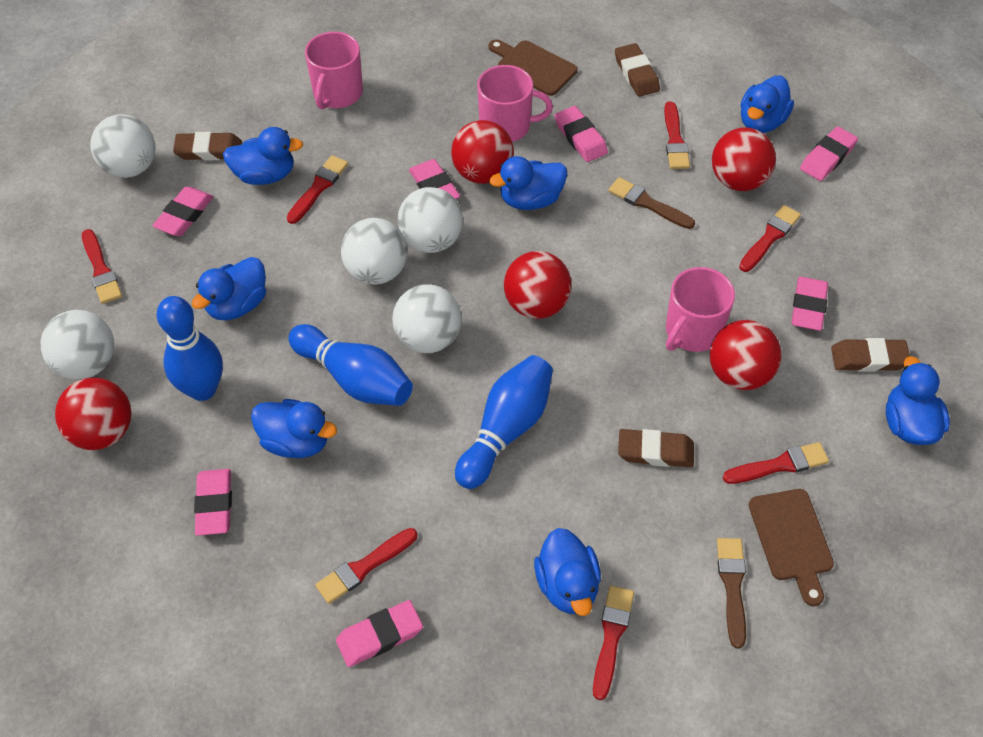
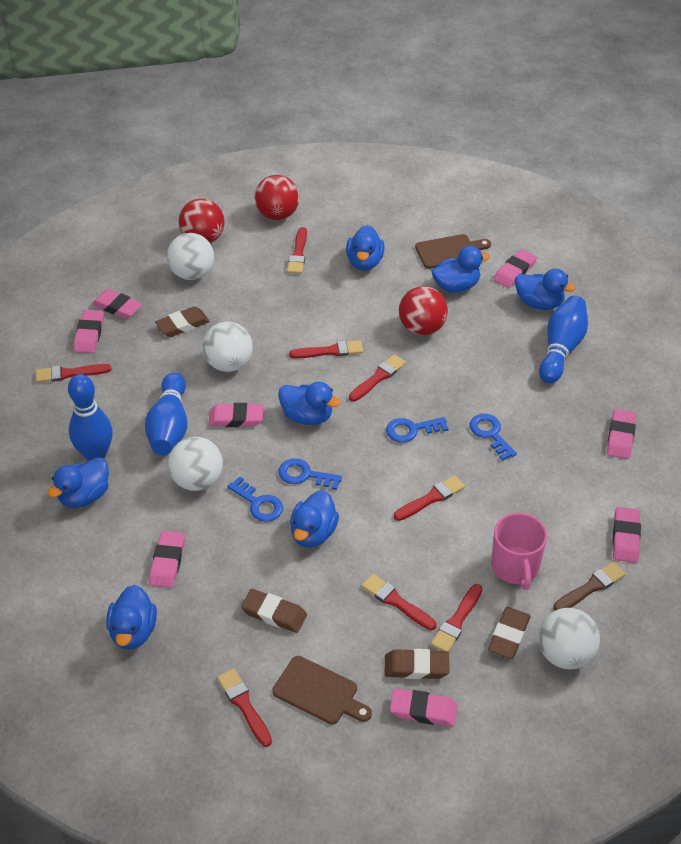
blue key: none = 0 -> [227,476,283,522] [278,458,342,490] [386,417,449,443] [469,414,517,461] = 4
brown brush: [608,177,695,229] [717,538,746,648] = 2 -> [553,562,626,611] = 1
pink eraser: [153,187,213,236] [194,469,232,536] [336,600,423,667] [409,159,460,199] [555,106,608,162] [791,277,828,331] [800,126,858,181] = 7 -> [74,310,104,353] [92,289,142,319] [149,531,185,588] [208,403,264,427] [390,688,458,727] [493,249,537,288] [607,409,636,459] [613,507,641,563] = 8
pink mug: [305,32,363,109] [477,65,553,142] [666,267,735,352] = 3 -> [491,513,547,590] = 1
red ball: [55,377,132,450] [451,120,514,184] [504,251,572,319] [710,320,781,390] [712,127,776,191] = 5 -> [179,198,225,243] [255,175,299,220] [399,286,448,335] = 3
red brush: [82,229,122,304] [287,155,348,224] [315,528,417,604] [593,586,634,700] [664,101,690,169] [723,442,829,484] [739,205,801,272] = 7 -> [36,364,112,383] [217,668,272,747] [287,227,307,274] [289,340,363,358] [349,354,406,402] [362,574,437,630] [394,475,465,521] [431,584,483,652] = 8
white ball: [41,310,114,380] [90,114,156,178] [341,218,407,284] [392,284,462,353] [398,187,463,253] = 5 -> [167,233,214,280] [168,437,223,491] [203,322,253,372] [538,608,600,669] = 4

